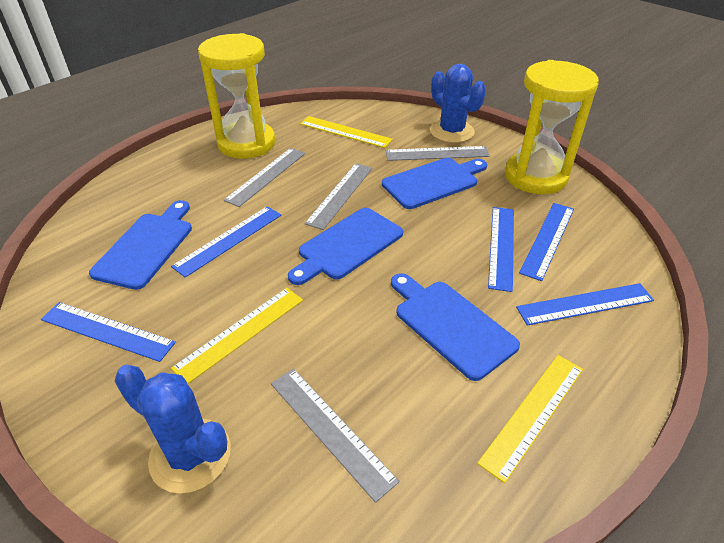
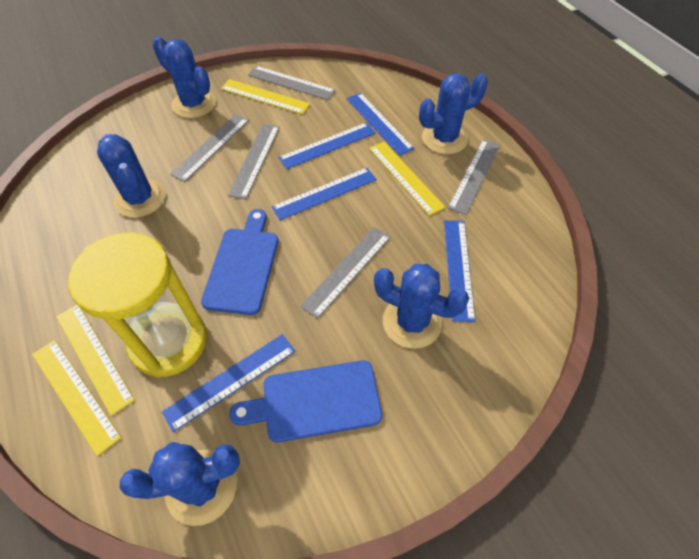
blue cactus: [115,365,231,494] [430,64,486,143] = 2 -> [97,133,165,218] [120,442,240,526] [152,37,216,118] [374,264,469,349] [419,74,488,154] = 5
blue cutting board: [89,200,192,290] [288,208,403,285] [382,158,487,209] [391,273,520,381] = 4 -> [201,209,278,315] [229,360,382,442] = 2
grey ruler: [224,148,305,207] [271,368,399,503] [305,163,372,230] [386,146,490,161] = 4 -> [170,114,249,182] [228,124,280,199] [248,66,336,100] [300,227,390,319] [448,139,500,215] = 5
yellow hourglass: [198,33,275,159] [505,60,599,194] = 2 -> [68,232,207,378] = 1
yellow ruler: [171,288,303,384] [300,116,393,148] [477,355,583,483] = 3 -> [32,340,121,456] [56,305,135,416] [221,79,310,114] [369,142,445,216] = 4

